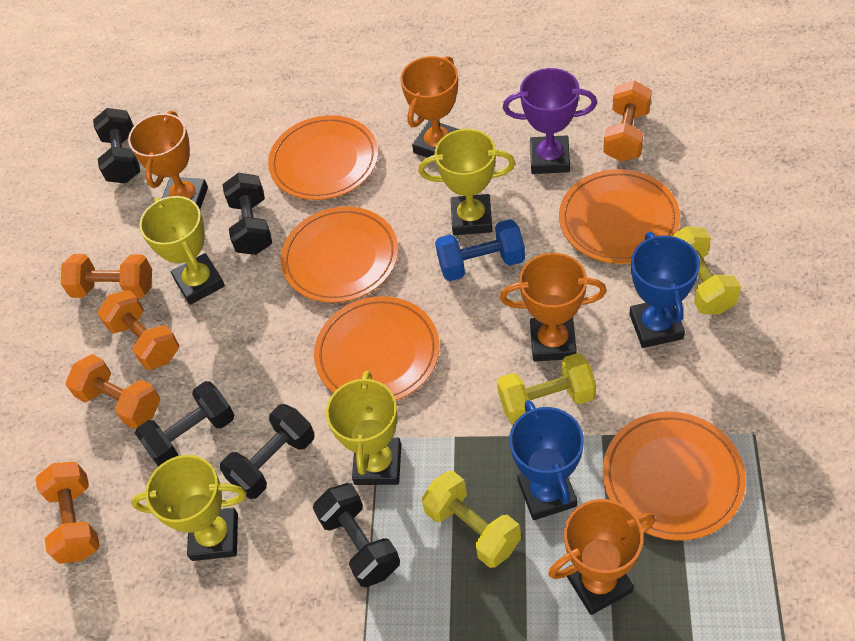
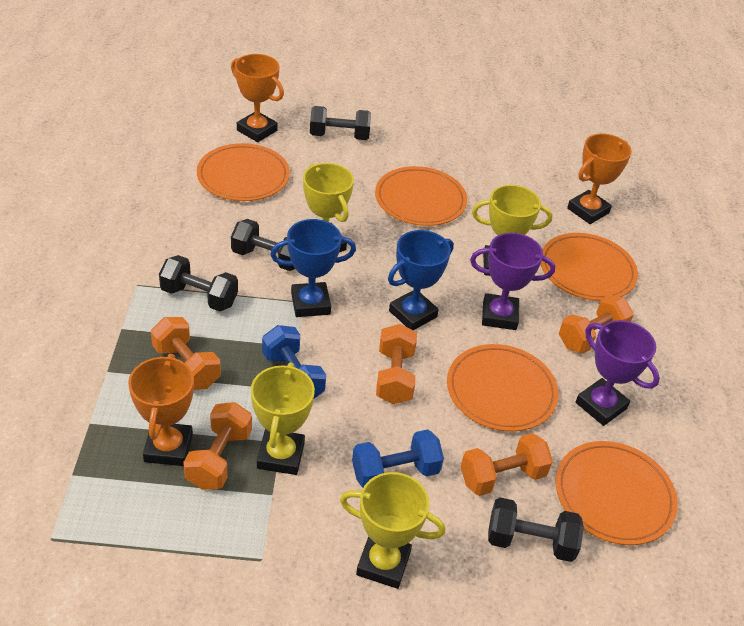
black dumbbell: [93,108,140,183] [135,381,234,467] [220,404,314,499] [223,173,272,255] [313,483,400,587] = 5 -> [159,255,238,311] [231,219,295,271] [310,106,371,140] [488,498,584,562] = 4
blue dumbbell: [435,219,525,281] = 1 -> [262,325,326,399] [352,429,444,488] = 2
orange trophy: [128,111,208,209] [400,56,460,158] [500,253,607,362] [548,499,655,615] = 4 -> [128,354,194,466] [231,54,284,142] [567,134,632,224] = 3
purple trophy: [503,68,597,174] = 1 -> [470,233,555,330] [576,320,660,426] = 2
yellow dumbbell: [422,471,521,568] [497,353,596,424] [672,226,741,314] = 3 -> none = 0

